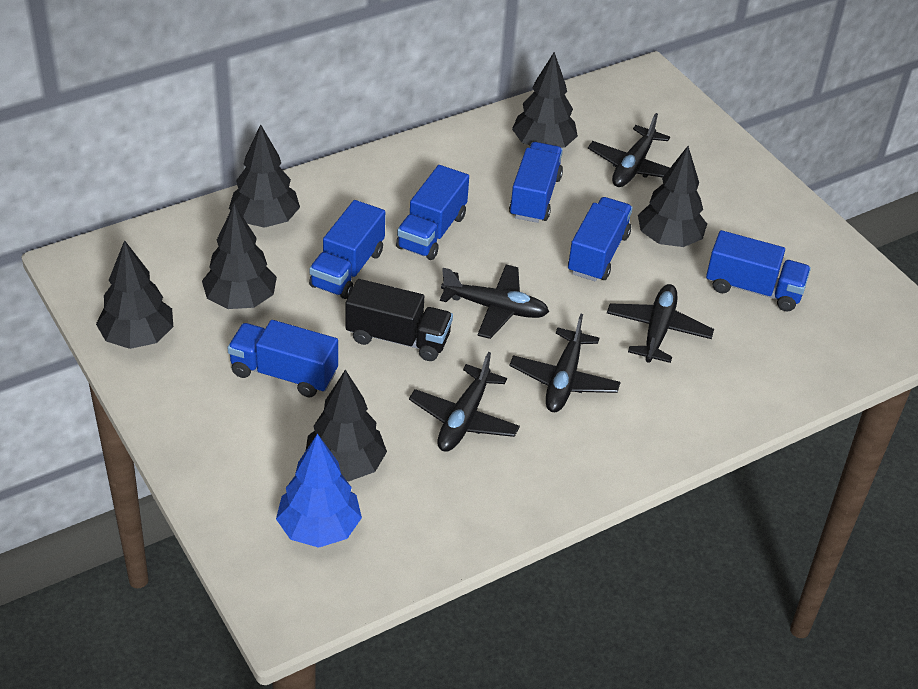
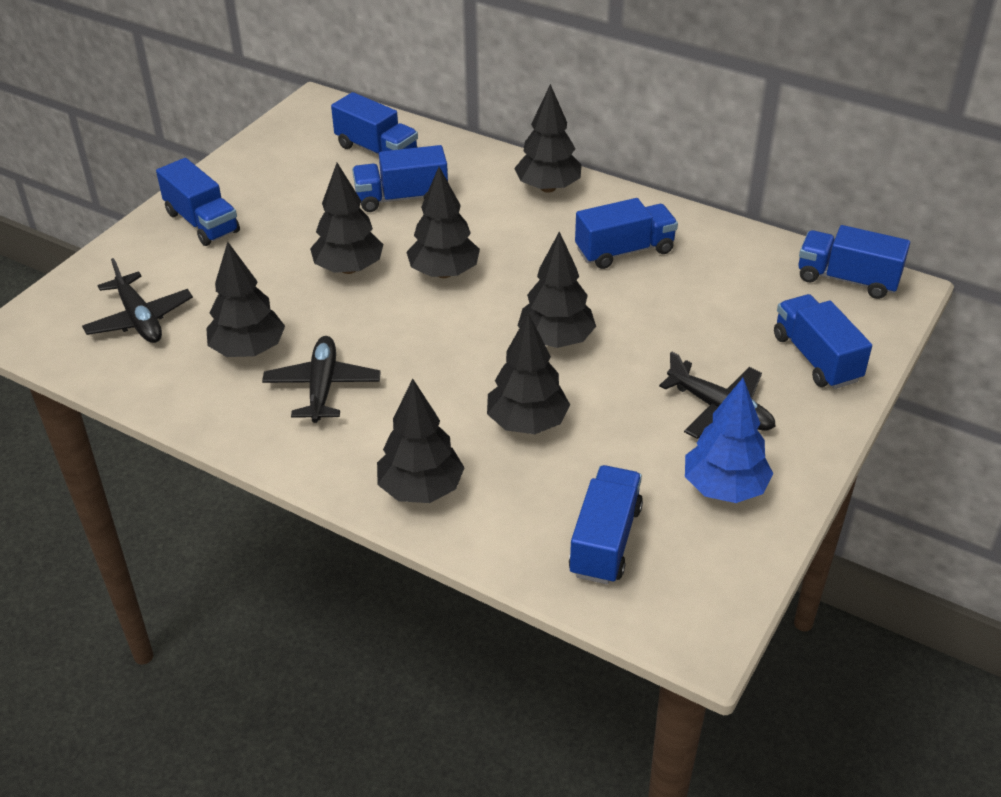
black plane: [409,352,520,452] [440,265,549,339] [509,314,621,412] [588,113,670,187] [607,284,714,363] = 5 -> [82,258,193,343] [262,336,381,423] [659,352,776,439] = 3
black tree: [96,240,173,349] [202,204,277,309] [229,124,300,228] [306,370,387,481] [512,52,578,148] [638,146,707,247] = 6 -> [206,242,285,357] [310,163,384,274] [377,379,465,503] [406,167,480,278] [487,313,570,434] [514,84,582,192] [518,231,596,348] = 7
black truck: [346,279,453,361] = 1 -> none = 0
blue truck: [228,320,338,397] [309,200,385,299] [396,165,469,260] [509,142,563,223] [568,197,633,282] [706,230,811,312] = 6 -> [156,158,240,246] [331,92,418,155] [352,145,448,212] [569,465,643,584] [575,198,678,269] [774,294,872,389] [798,225,910,299] = 7

